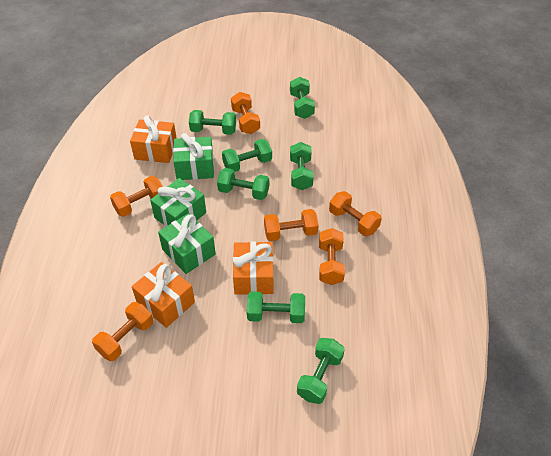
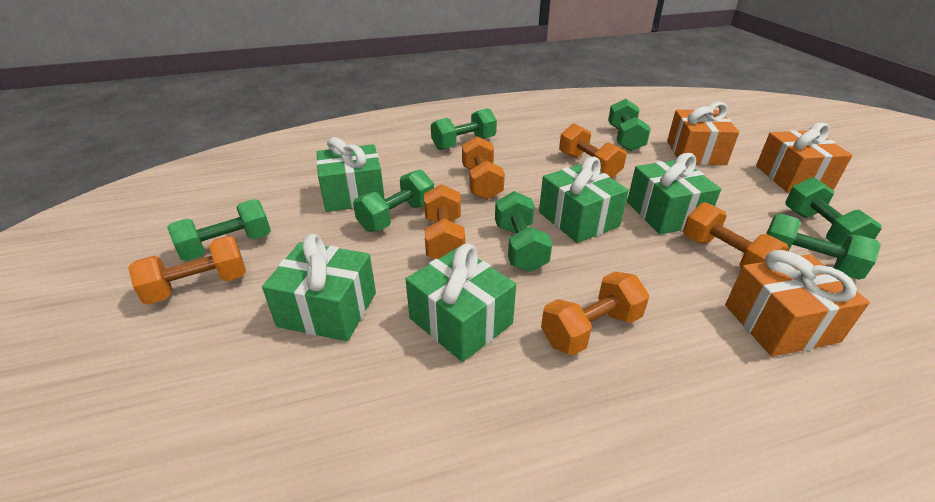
green gift: [150,178,206,227] [158,213,216,274] [173,133,214,180] = 3 -> [262,234,376,341] [316,137,385,212] [406,244,516,362] [539,157,629,243] [627,153,721,235] = 5

